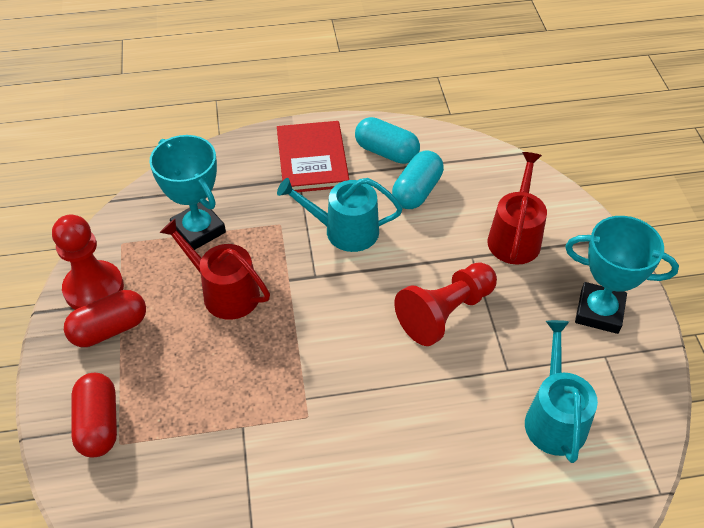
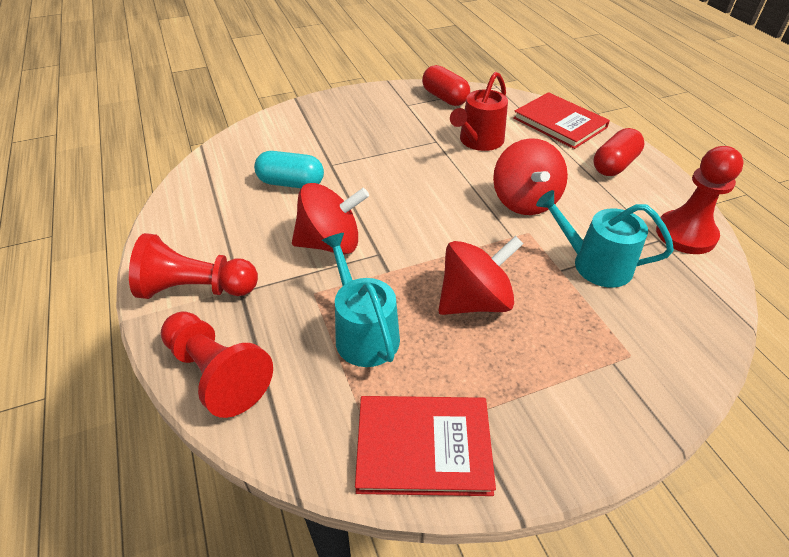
red book: [277,121,349,192] = 1 -> [355,396,496,496] [513,92,610,149] = 2
red pawn: [52,215,124,310] [394,262,497,346] = 2 -> [129,233,258,299] [161,312,273,418] [656,146,744,254] = 3
red spinning top: none = 0 -> [292,183,369,255] [438,235,523,315] [493,138,568,215] = 3
red watering can: [159,219,270,320] [487,152,547,265] = 2 -> [450,72,508,151] = 1
turquoise capsule: [355,117,420,164] [392,150,444,209] = 2 -> [254,151,324,188] = 1
turquoise trophy: [149,135,226,250] [565,216,679,334] = 2 -> none = 0

